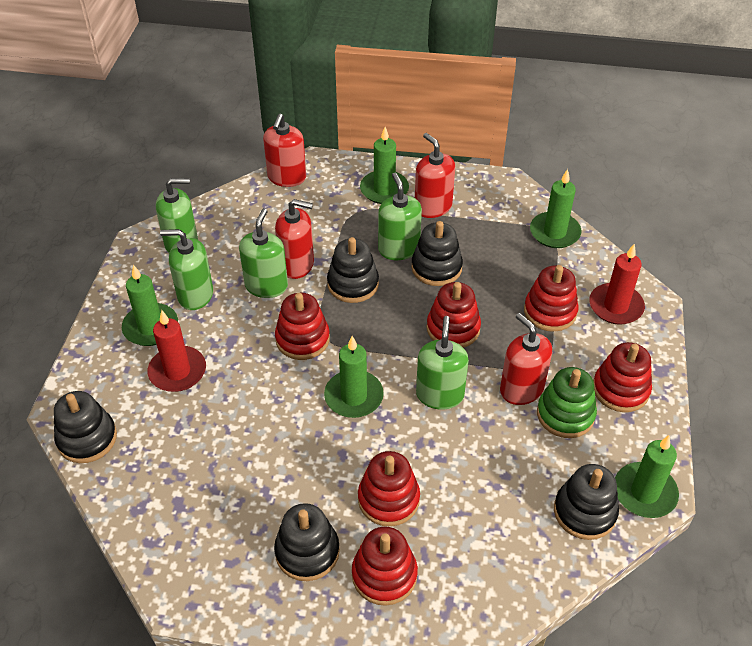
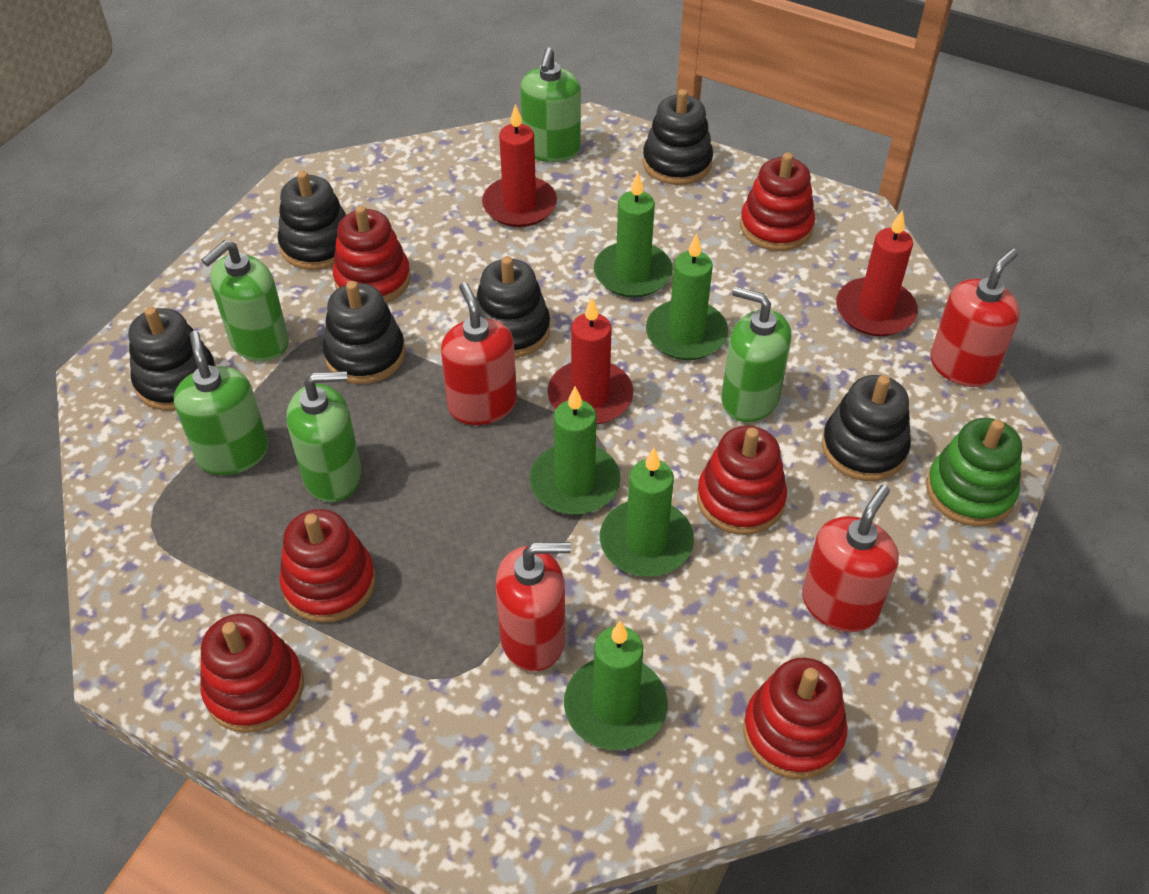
black stacking toy: [54,391,117,463] [274,503,340,581] [327,237,379,303] [411,221,463,286] [554,464,619,540] = 5 -> [128,307,216,411] [277,171,346,270] [323,281,405,384] [476,256,550,358] [643,89,713,185] [822,375,911,481] = 6
red candle: [147,310,206,392] [589,244,645,325] = 2 -> [482,104,557,227] [547,298,633,424] [836,210,918,336] = 3

